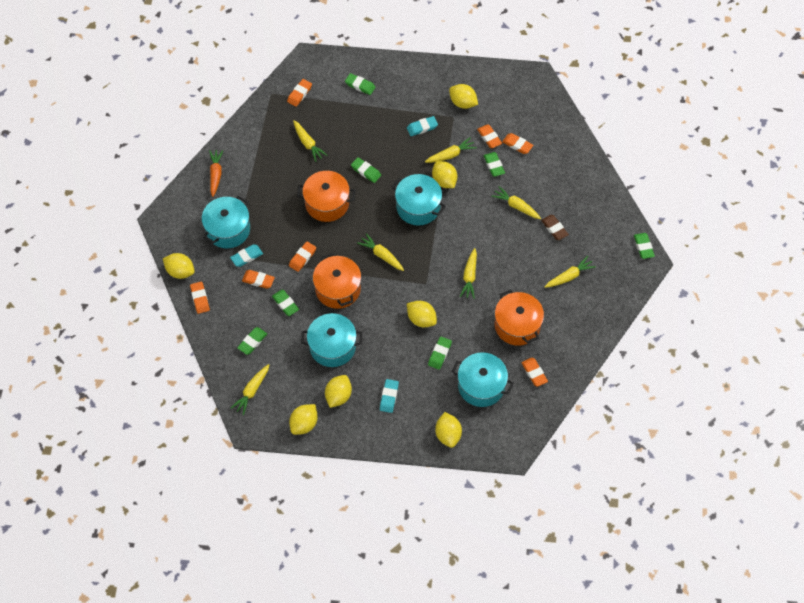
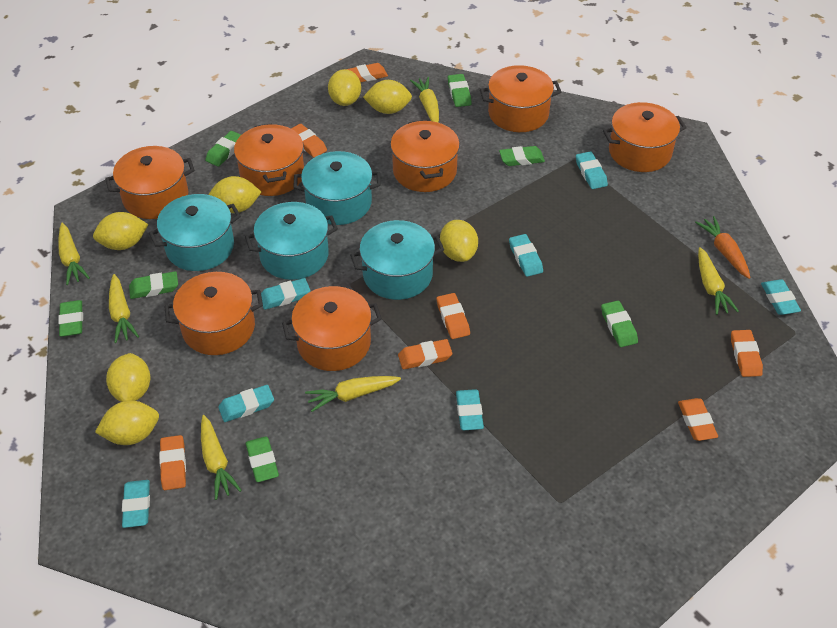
brown eraser: [541,215,569,240] = 1 -> none = 0
orange pot: [297,171,356,222] [313,253,361,309] [495,290,544,346] = 3 -> [105,146,195,219] [164,272,263,355] [234,123,304,196] [282,286,382,371] [390,120,460,192] [480,65,561,132] [603,102,687,172] = 7
turquoise eraser: [230,244,263,267] [380,379,399,413] [407,116,438,136] = 3 -> [122,480,150,528] [218,385,274,422] [261,278,310,310] [456,389,484,430] [509,234,543,277] [576,151,608,189] [761,279,801,315] = 7
yellow carrot: [231,364,269,415] [293,120,327,162] [357,233,404,271] [425,137,477,163] [460,248,477,299] [491,186,541,219] [545,256,596,288] = 7 -> [58,223,90,285] [109,274,139,343] [201,415,242,500] [305,376,401,412] [410,77,439,122] [698,247,739,315] = 6

